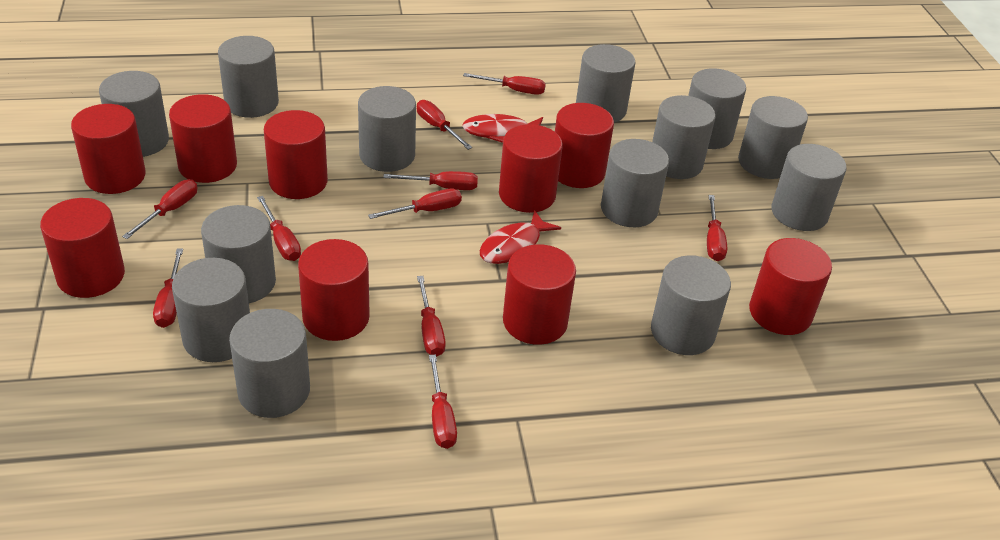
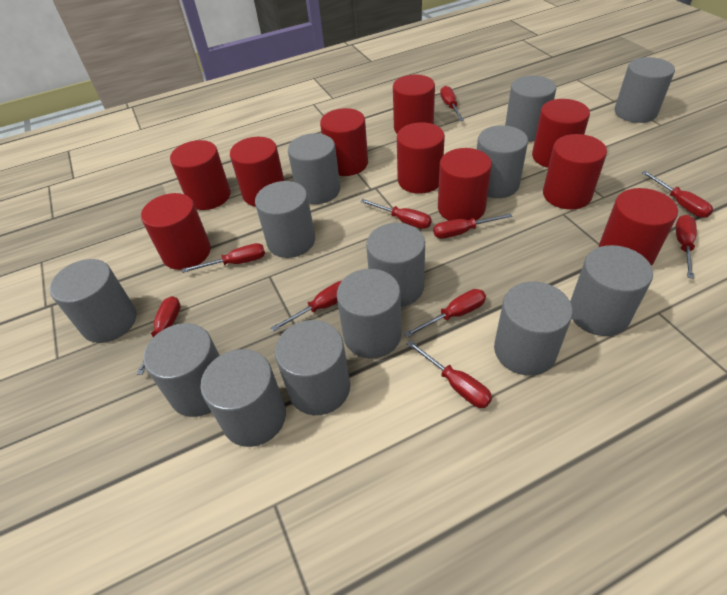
red cylinder: [40,198,125,298] [71,104,146,194] [169,94,237,183] [264,110,328,199] [298,239,370,341] [499,124,563,213] [503,244,576,345] [555,103,614,188] [749,238,832,335] = 9 -> [141,193,211,270] [170,140,231,210] [230,137,284,207] [320,108,368,176] [393,75,435,134] [397,122,445,194] [438,148,492,221] [532,99,590,168] [543,134,607,210] [599,188,678,266] = 10
red fish: [462,114,543,143] [480,210,561,264] = 2 -> none = 0

